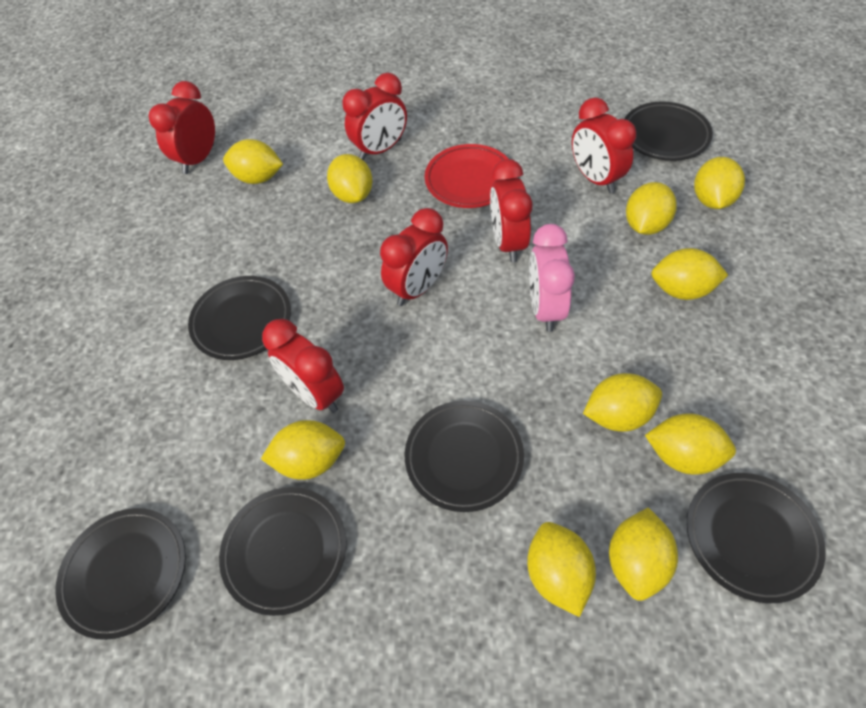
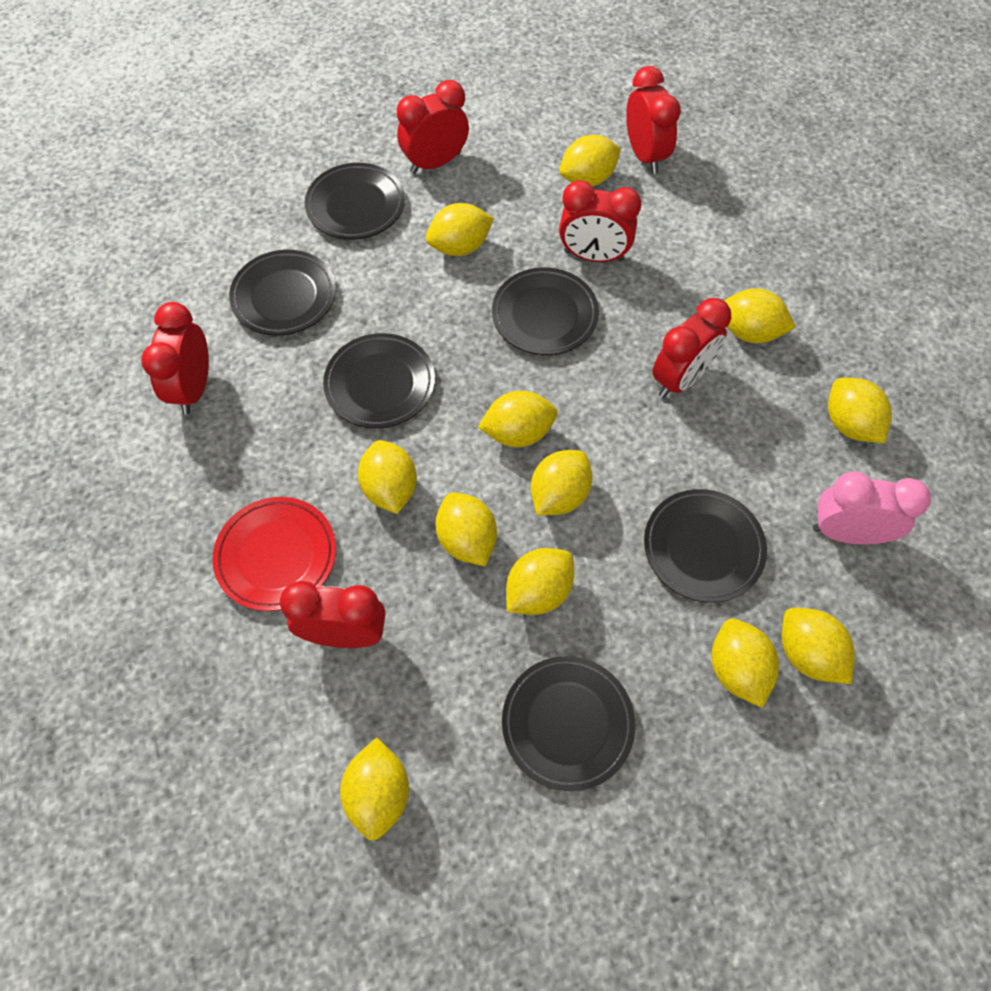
yellow lemon: [223,139,283,184] [261,420,345,480] [327,154,373,203] [527,522,596,617] [583,373,662,432] [609,507,678,601] [626,182,677,235] [645,413,736,475] [651,248,728,300] [694,157,745,209] = 10 -> [340,737,409,841] [358,440,417,514] [426,203,494,256] [436,492,497,566] [478,391,558,447] [506,548,574,615] [531,450,593,515] [560,135,621,186] [712,618,779,708] [724,288,796,343] [782,608,855,684] [828,378,892,443] = 12

